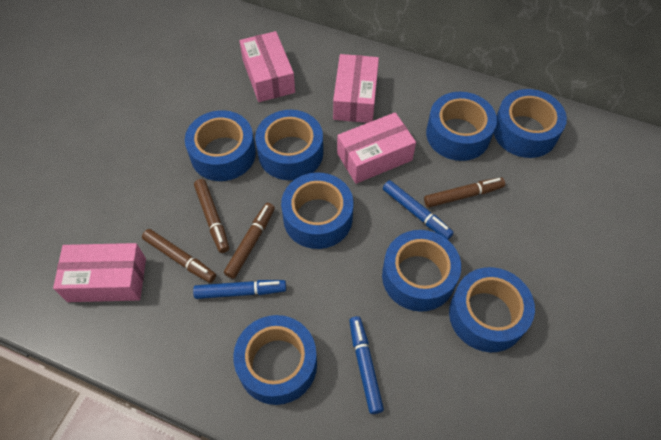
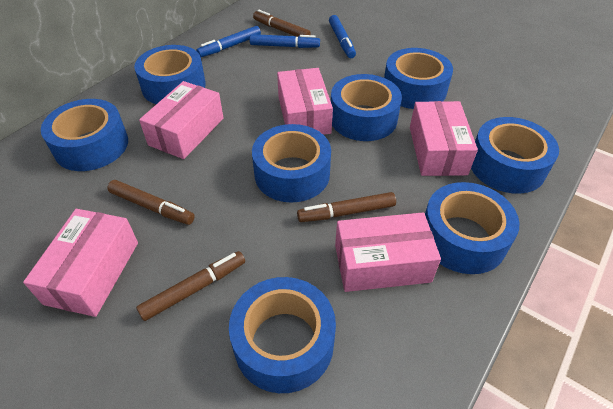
pink box: [53,243,146,302] [239,31,295,102] [333,54,379,123] [337,112,416,184] = 4 -> [23,209,138,317] [139,81,223,159] [277,68,333,135] [335,212,441,292] [410,101,478,176] = 5

